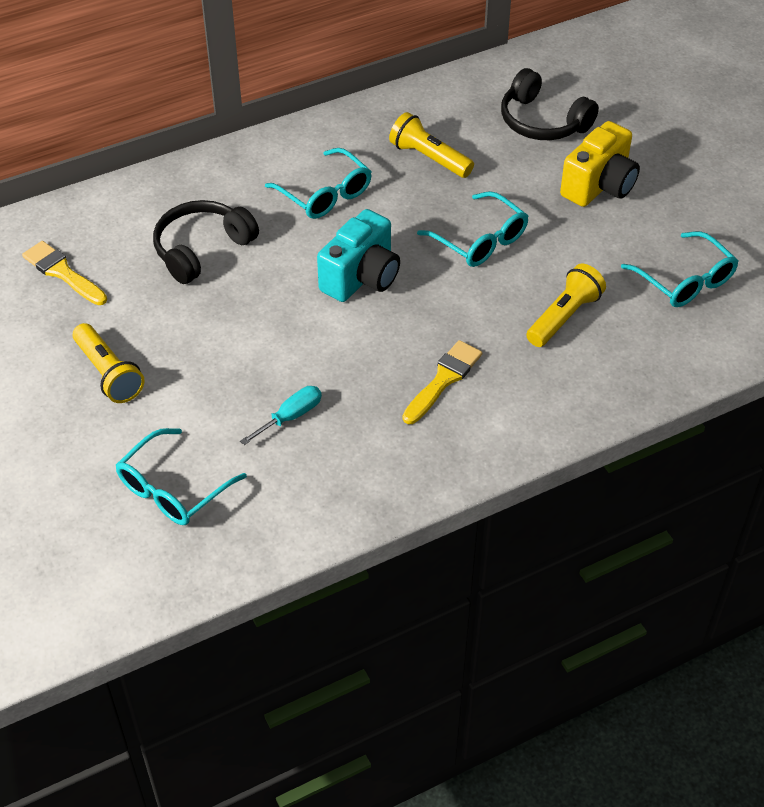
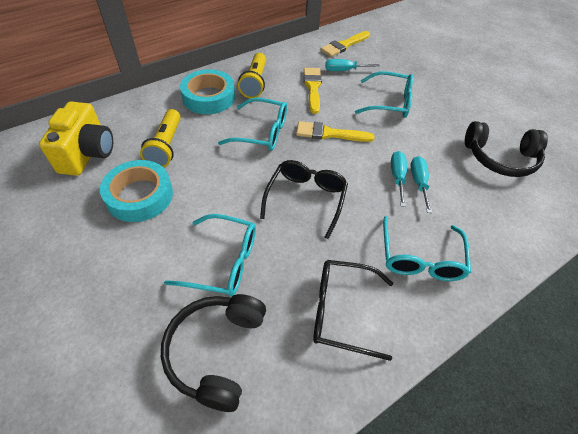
black glasses: none = 0 -> [260,160,348,239] [313,260,393,361] = 2
turquoise camera: [317,209,400,302] = 1 -> none = 0
turquoise screwdriver: [240,386,322,445] = 1 -> [325,59,380,71] [391,151,407,207] [410,156,432,213] = 3
turquoise tape: none = 0 -> [100,160,173,222] [180,69,235,114] = 2
yellow brush: [22,241,107,305] [402,340,482,424] = 2 -> [296,121,375,142] [304,68,322,114] [321,31,370,57] = 3
yellow flashlight: [73,323,144,403] [389,112,474,178] [526,264,606,347] = 3 -> [140,109,181,167] [238,53,266,98] = 2

